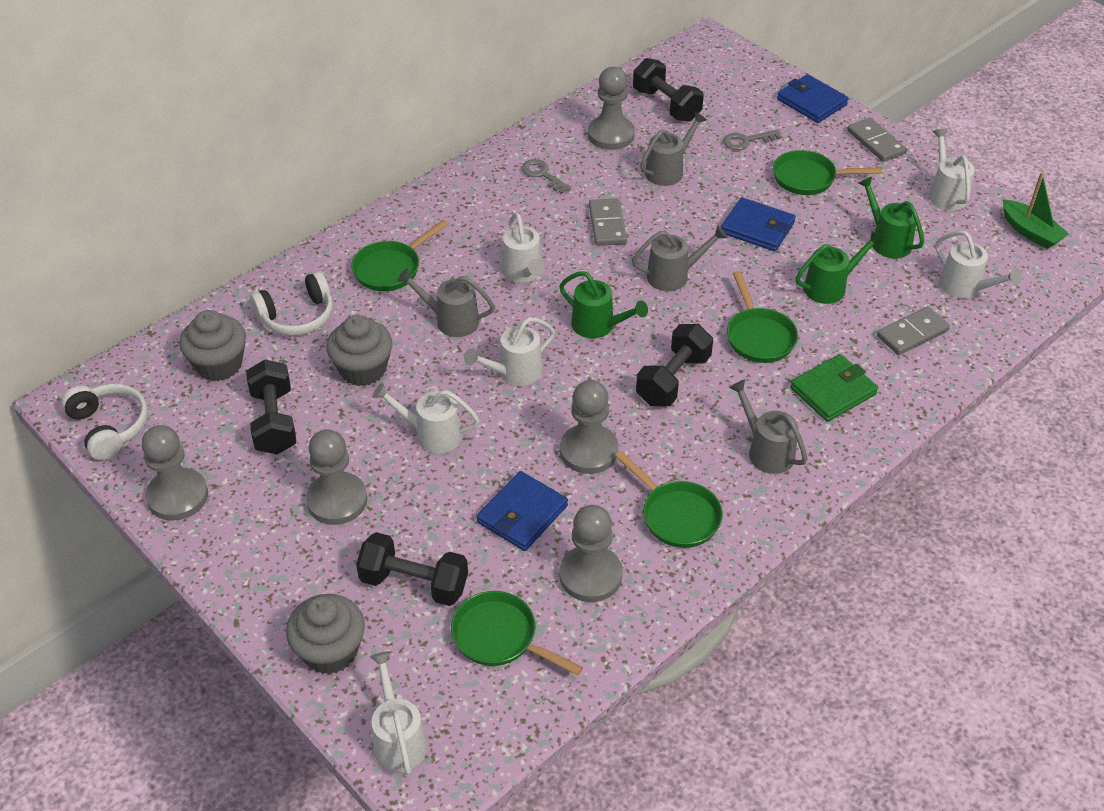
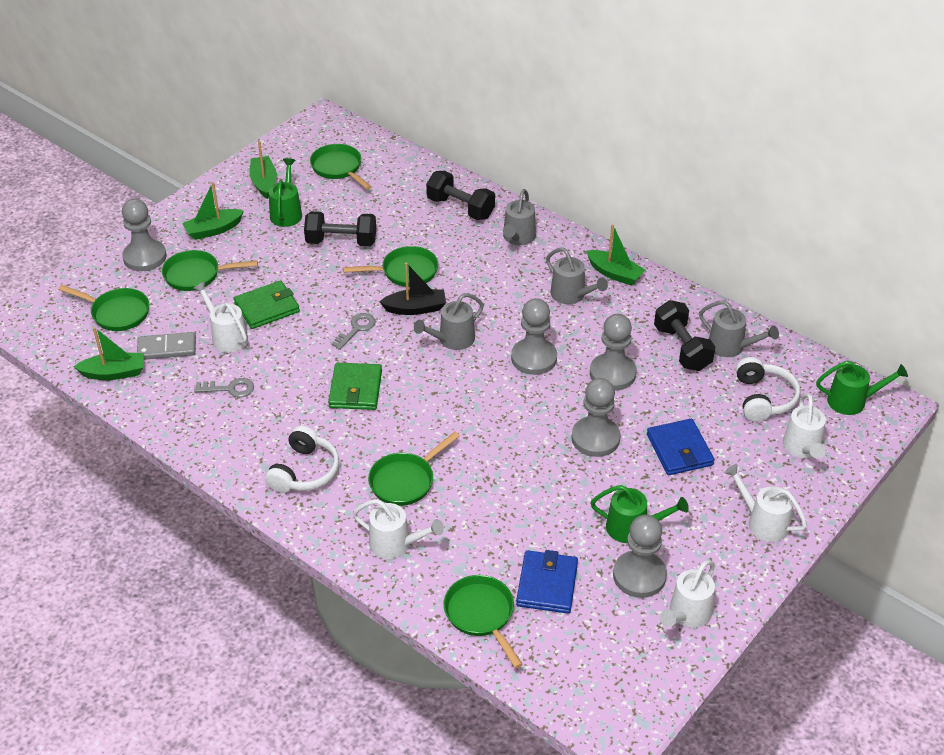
black boat: none = 0 -> [380,262,446,315] = 1
black dumbbell: [246,359,296,454] [356,532,468,606] [633,58,704,122] [636,324,713,406] = 4 -> [304,211,376,246] [426,171,495,220] [654,300,715,371] = 3
blue wallet: [477,471,568,551] [721,197,796,251] [777,74,849,123] = 3 -> [516,550,578,613] [647,418,714,475] = 2
green boat: [1002,173,1069,249] = 1 -> [74,327,144,380] [182,182,244,240] [249,141,277,199] [586,224,645,285] = 4
green pan: [351,220,448,291] [451,591,583,676] [615,451,723,548] [727,271,798,363] [773,150,882,195] = 5 -> [58,285,149,331] [162,250,258,291] [310,144,372,190] [343,246,438,287] [368,432,460,506] [444,575,523,668] = 6
green wallet: [790,354,878,422] = 1 -> [234,280,300,329] [328,363,382,410] = 2
grey cupcake: [179,310,246,381] [286,594,365,675] [326,315,393,386] = 3 -> none = 0
grey domino: [589,198,627,246] [847,117,907,162] [877,306,950,355] = 3 -> [137,332,196,360] = 1
white watering can: [370,651,428,775] [372,383,480,454] [464,317,555,386] [502,212,545,282] [929,128,975,211] [935,231,1022,299] = 6 -> [193,282,248,353] [353,499,444,559] [660,560,715,628] [724,464,807,542] [783,394,826,459] = 5

